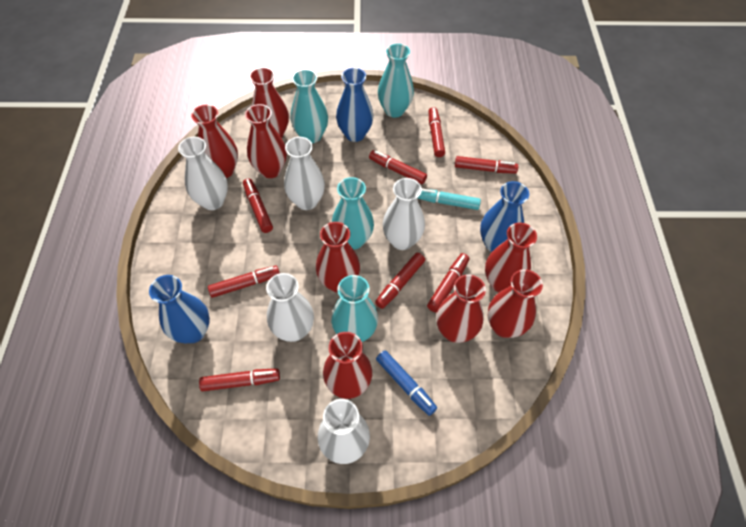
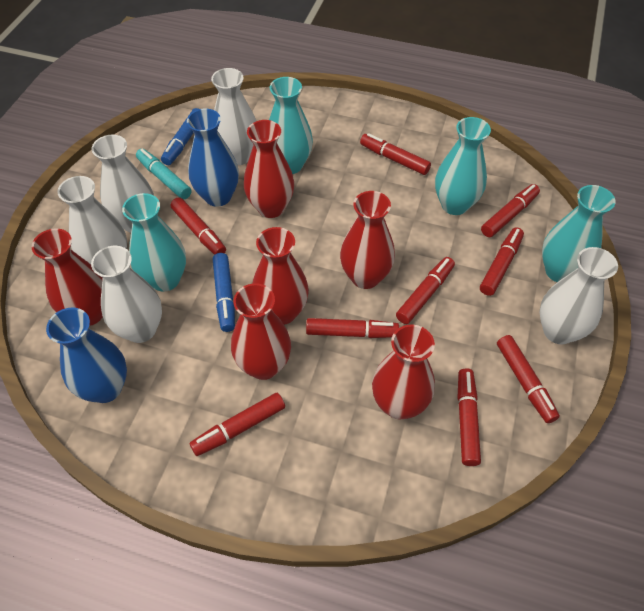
blue marker: [376,350,437,416] = 1 -> [161,108,198,165] [213,253,235,332] = 2
blue vase: [149,275,210,344] [336,68,373,142] [480,181,529,252] = 3 -> [46,307,127,403] [187,109,239,207] = 2
red marker: [199,368,280,392] [208,266,280,298] [243,178,273,233] [369,150,427,184] [375,253,425,309] [427,253,469,312] [428,107,445,157] [455,156,518,174] = 8 -> [171,197,226,255] [190,393,285,456] [306,318,399,338] [360,133,431,175] [396,257,455,324] [457,368,481,466] [480,228,524,296] [481,184,540,237] [497,335,560,423] = 9
red vase: [191,105,238,178] [245,104,287,178] [249,67,289,138] [316,222,360,293] [323,332,372,399] [436,274,486,343] [485,223,537,292] [488,269,543,338] = 8 -> [32,228,103,326] [231,283,291,380] [244,120,294,218] [252,227,309,325] [340,191,395,289] [372,325,435,419] = 6

